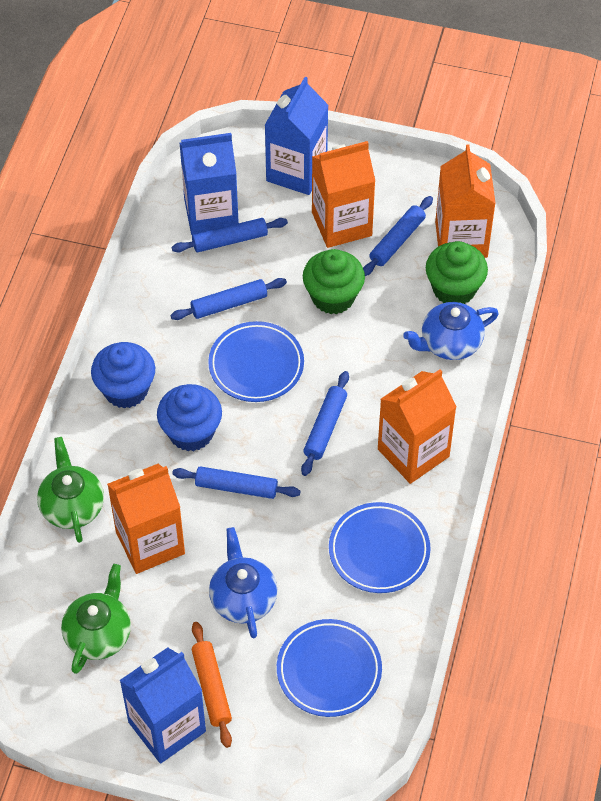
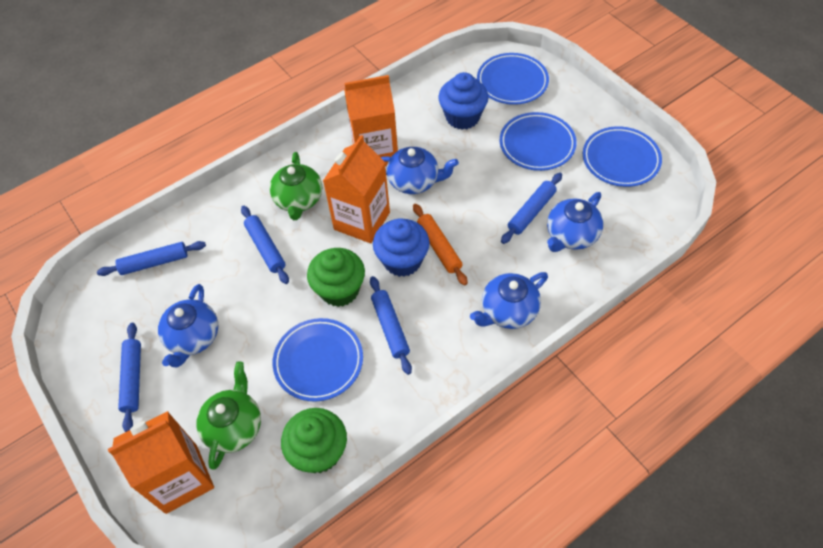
blue carton: [120,647,206,764] [180,133,239,235] [265,77,329,195] = 3 -> none = 0
blue plate: [208,321,304,402] [277,619,382,717] [329,502,430,593] = 3 -> [273,318,363,402] [477,53,549,105] [500,112,577,171] [583,126,662,187] = 4
blue teapot: [209,527,277,639] [403,302,499,360] = 2 -> [158,284,218,367] [380,147,459,194] [470,272,548,329] [547,192,603,252] = 4
orange carton: [107,463,185,574] [312,141,375,248] [378,369,457,484] [435,145,496,258] = 4 -> [108,411,214,514] [323,135,390,243] [344,75,398,166] = 3

